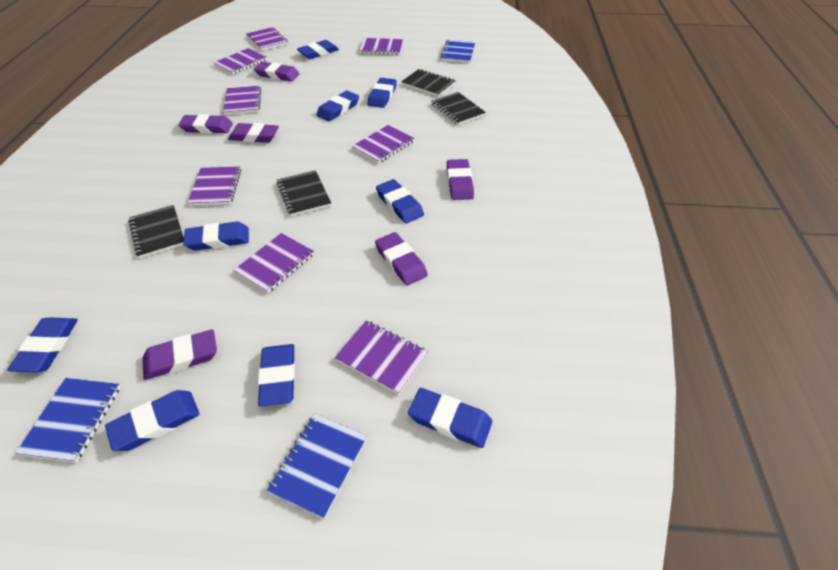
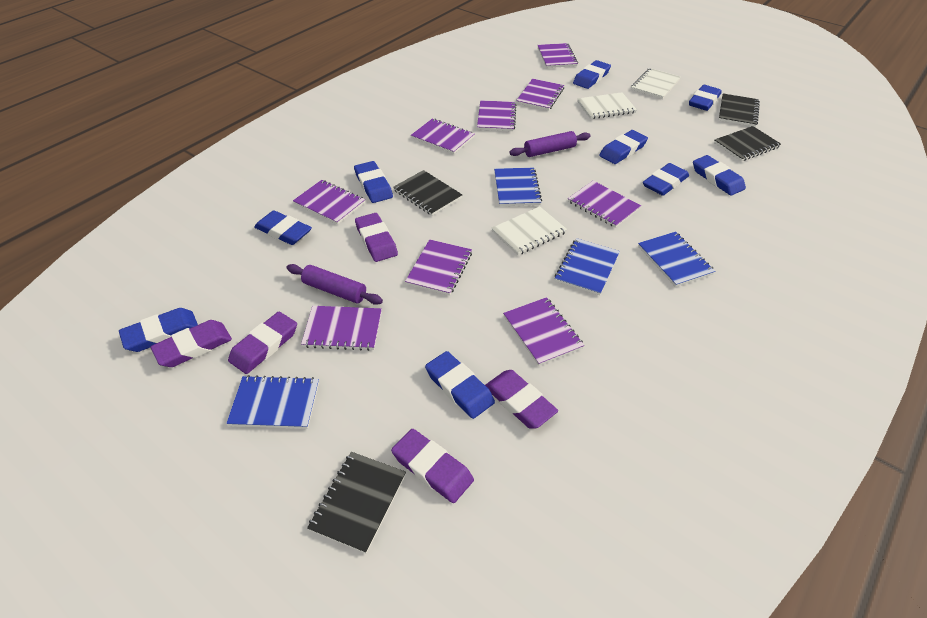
blue notebook: [16,378,120,463] [267,413,367,519] [440,40,475,63] = 3 -> [226,375,319,429] [494,168,542,206] [555,238,620,295] [638,231,715,287] = 4
purple eraser: [142,329,217,380] [178,114,233,134] [228,123,279,143] [254,62,299,81] [375,232,428,286] [447,159,474,200] = 6 -> [150,320,232,367] [228,312,297,374] [355,213,398,262] [391,429,474,503] [485,370,558,429] = 5
purple notebook: [188,166,241,206] [214,48,267,74] [223,86,261,115] [234,233,314,293] [246,27,288,51] [335,320,428,395] [352,125,414,163] [359,38,403,55] = 8 -> [293,180,365,225] [301,306,382,351] [405,239,472,295] [411,118,474,154] [477,100,516,131] [503,297,584,366] [516,79,564,110] [538,43,578,68] [568,181,641,228] = 9
purple rolling pin: none = 0 -> [287,264,383,305] [509,131,590,157] = 2
white notebook: none = 0 -> [492,206,567,255] [577,92,637,119] [631,68,681,99] = 3

